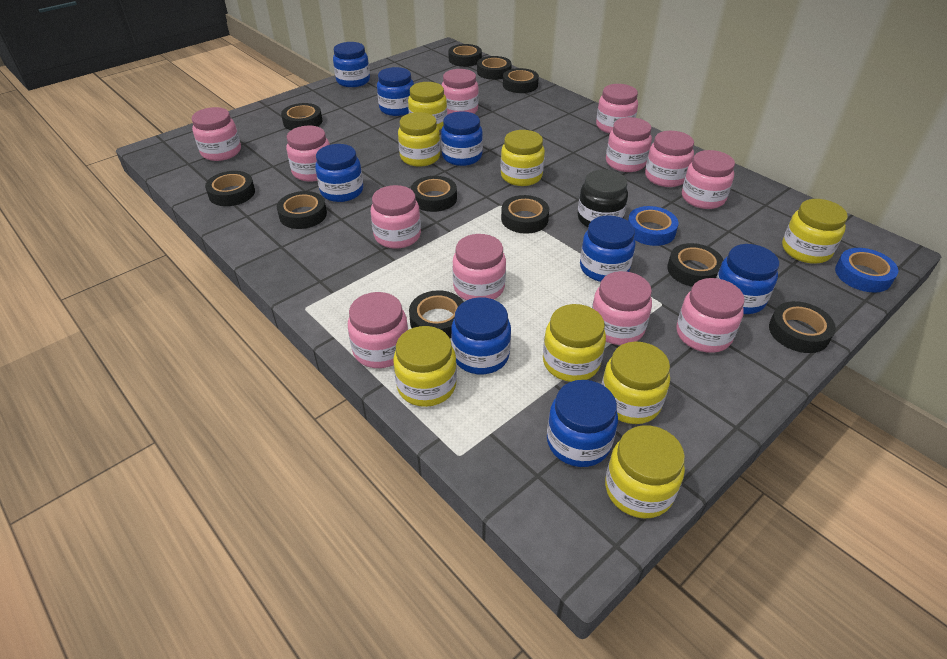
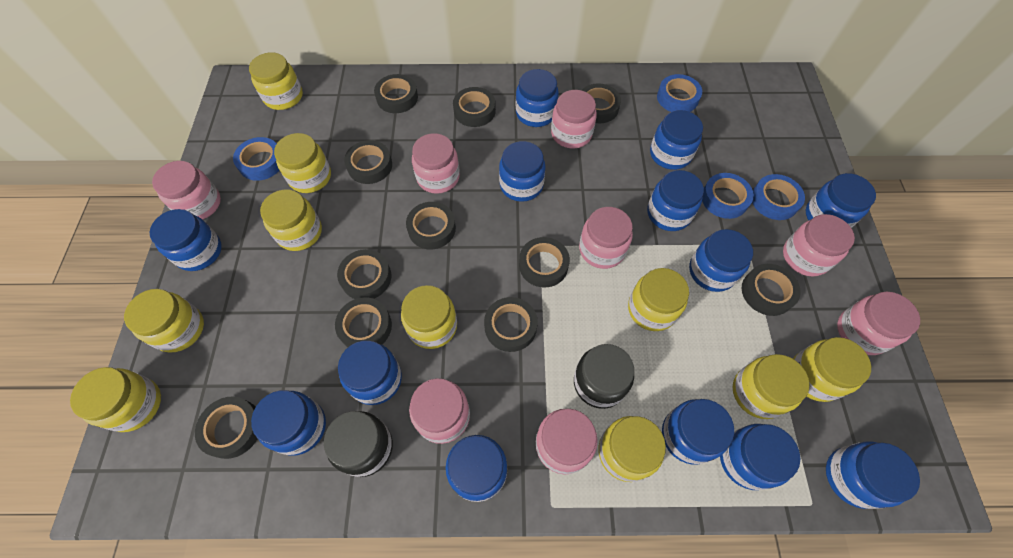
black jar: [577,169,628,227] = 1 -> [324,411,393,477] [574,344,634,409] = 2
blue jar: [315,144,363,202] [333,42,370,87] [377,67,414,116] [441,111,483,166] [451,297,511,374] [547,380,618,467] [580,215,636,282] [716,244,779,314] = 8 -> [150,209,222,271] [251,390,326,456] [338,341,402,405] [446,435,507,502] [499,141,546,202] [516,69,559,127] [647,170,704,231] [650,110,703,170] [662,399,734,465] [689,229,753,292] [720,424,800,490] [806,173,876,228] [826,441,920,509] = 13
blue tape: [628,206,679,246] [835,248,898,293] = 2 -> [233,137,279,181] [657,74,702,112] [702,173,754,219] [752,174,805,220] = 4
pink jar: [192,107,241,161] [286,126,330,182] [348,292,408,368] [371,185,421,249] [442,69,479,115] [452,234,506,300] [592,271,652,345] [596,84,638,134] [606,117,652,172] [645,131,694,187] [676,278,745,353] [682,150,735,209] = 12 -> [152,161,221,220] [409,378,470,444] [412,133,460,194] [536,409,598,474] [551,90,597,148] [579,207,633,269] [783,214,855,277] [837,292,920,355] = 8
yellow jar: [393,326,457,407] [398,112,440,167] [408,82,447,130] [501,130,545,186] [543,304,606,382] [601,342,670,424] [605,425,685,519] [782,199,848,264] = 8 -> [70,367,161,432] [124,289,204,353] [249,52,303,110] [260,189,322,251] [274,133,331,193] [401,285,457,349] [599,416,666,482] [628,268,689,331] [733,354,810,419] [793,337,871,402] = 10

